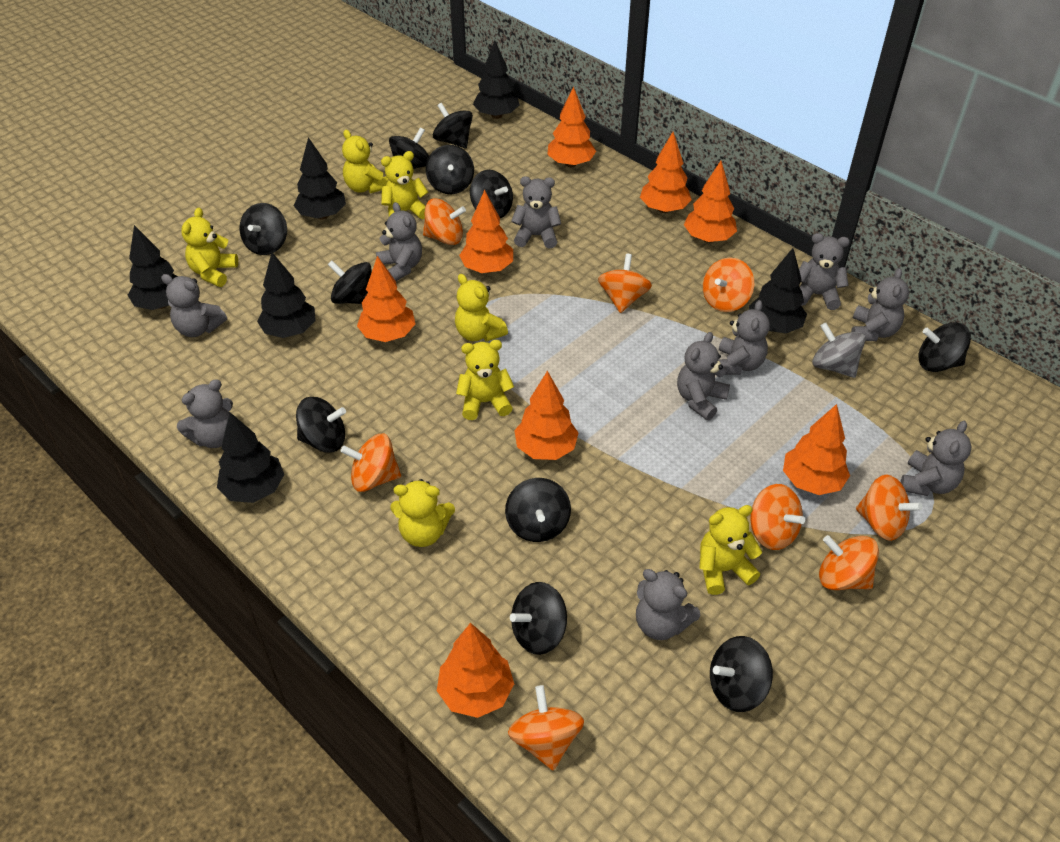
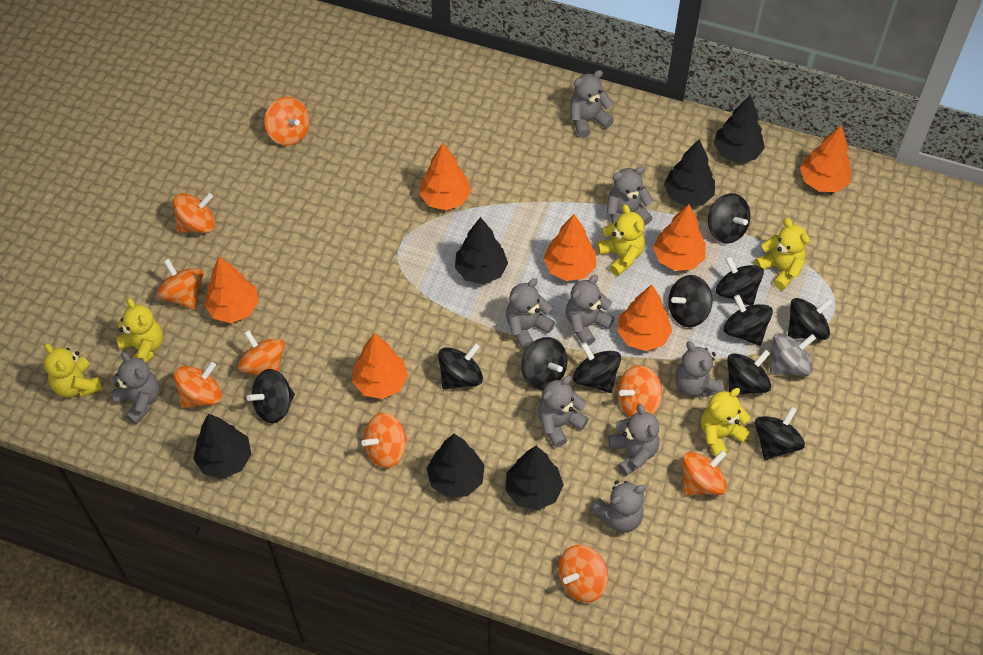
grey teddy bear: [161,274,227,337] [177,379,233,448] [376,202,422,281] [511,176,561,248] [636,569,700,640] [677,332,730,420] [719,300,770,375] [799,233,850,310] [851,268,909,341] [901,421,971,496] = 10 -> [111,352,160,424] [506,278,555,350] [538,376,589,448] [566,275,614,346] [570,70,614,138] [590,481,646,532] [607,166,654,226] [608,404,659,476] [675,341,724,397] = 9
orange spinning top: [341,433,401,492] [423,198,466,245] [508,685,584,770] [598,254,652,313] [703,258,754,312] [750,484,805,550] [819,535,879,590] [856,475,922,541] = 8 -> [157,258,203,309] [173,193,216,233] [174,362,222,408] [238,330,285,375] [264,97,310,146] [361,413,407,468] [558,545,608,603] [617,366,662,417] [682,450,727,496] = 9
orange tree: [357,256,415,342] [437,623,514,718] [459,190,513,273] [514,371,578,460] [547,86,596,167] [640,132,692,213] [684,161,737,243] [783,404,850,495] = 8 -> [204,256,259,323] [352,333,408,399] [419,143,471,211] [543,214,596,281] [617,284,672,351] [653,204,706,271] [800,125,851,192] = 7
yellow teddy bear: [181,208,238,287] [342,130,388,193] [381,151,428,219] [390,479,455,547] [455,274,508,342] [456,340,514,420] [699,505,762,595] = 7 -> [44,343,103,398] [116,298,163,363] [597,205,645,276] [701,388,751,457] [755,218,810,290] = 5

